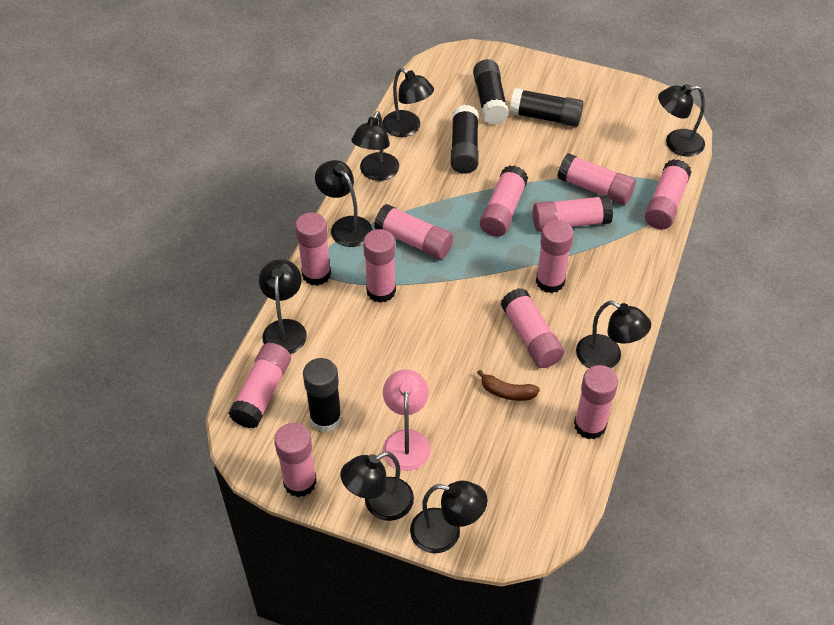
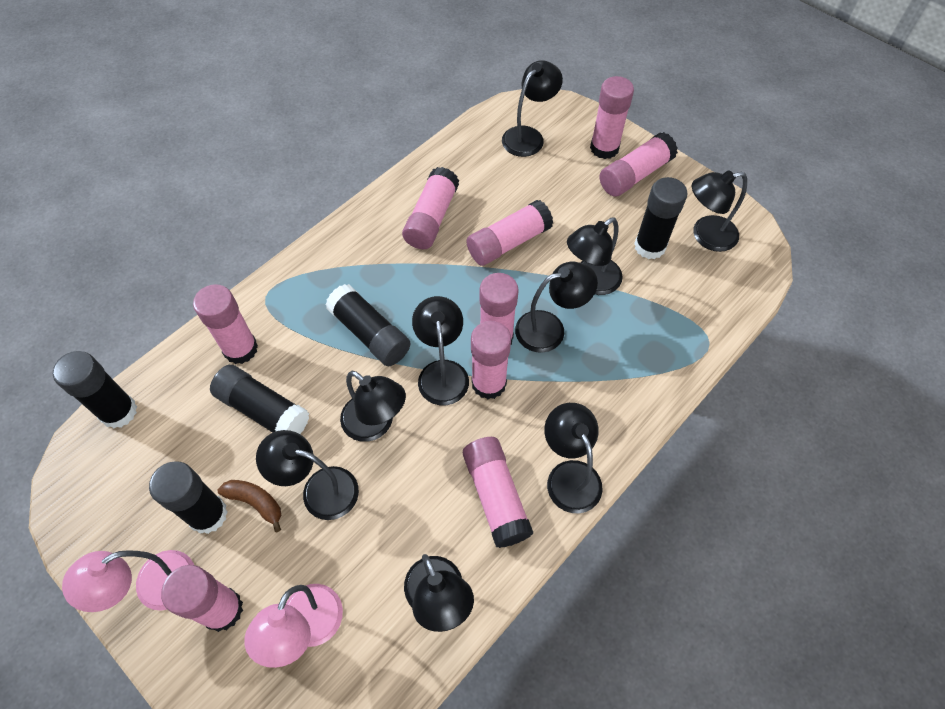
black glue stick: [303,358,342,432] [451,105,479,174] [473,59,509,125] [510,88,583,127] = 4 -> [53,351,137,428] [149,461,228,534] [210,365,309,434] [325,284,411,366] [634,177,688,259] = 5
black lamp: [259,259,307,354] [315,160,372,247] [340,452,414,521] [351,111,399,181] [383,68,434,137] [410,481,488,553] [576,301,651,368] [658,84,705,156] = 8 -> [256,430,359,520] [340,371,406,442] [404,554,474,632] [412,296,469,405] [502,60,563,157] [515,262,598,353] [544,403,603,513] [567,217,623,295] [692,171,747,252] = 9
pink glue stick: [228,343,291,428] [274,423,317,497] [295,212,331,286] [363,229,396,303] [374,204,453,259] [480,165,528,237] [500,288,564,368] [533,195,613,232] [536,220,574,293] [558,153,636,205] [574,365,618,439] [645,159,691,229] = 12 -> [161,565,243,632] [193,284,258,364] [402,167,459,249] [463,437,533,548] [466,200,553,266] [471,321,511,399] [479,273,519,345] [590,76,634,159] [600,132,678,197] = 9
pink lamp: [383,370,431,471] = 1 -> [62,550,194,612] [244,584,343,668] = 2

